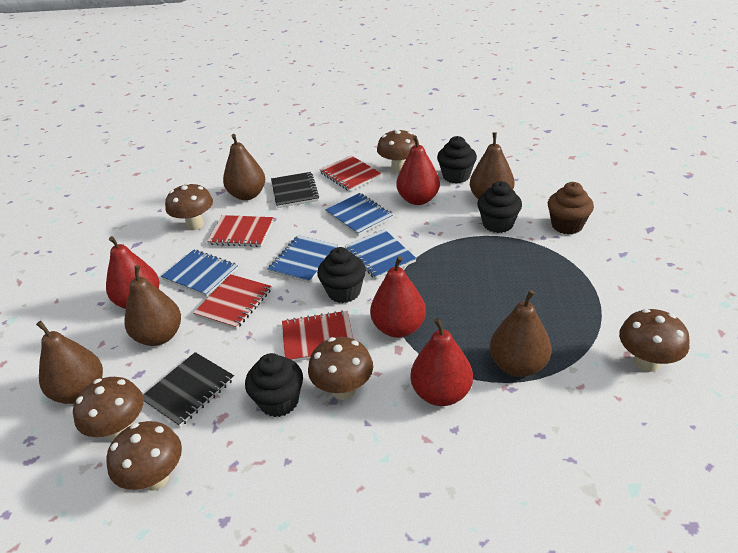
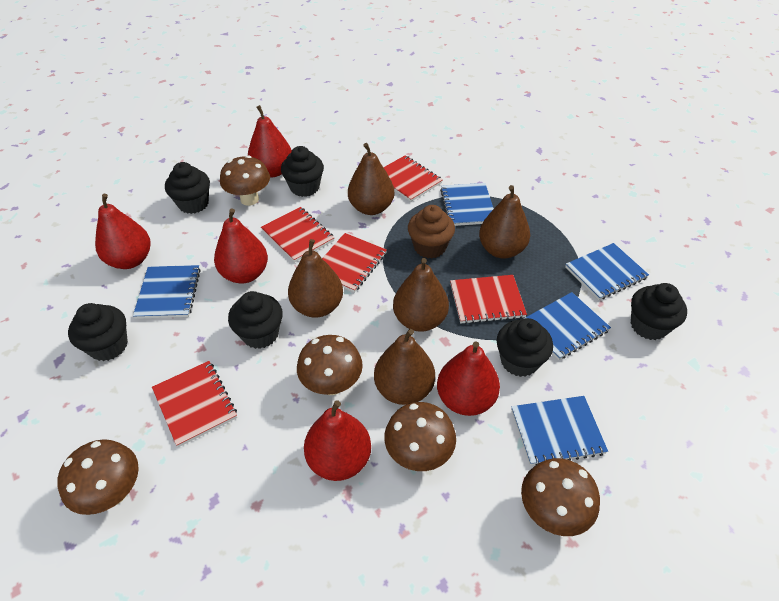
black cupcake: [245,353,303,417] [317,247,366,303] [437,136,477,184] [477,181,522,233] = 4 -> [68,303,128,361] [165,162,210,214] [228,291,283,349] [281,146,324,197] [497,318,553,377] [631,283,687,340] = 6
black notebook: [143,352,234,427] [271,172,319,208] = 2 -> none = 0
blue notebook: [161,250,238,297] [268,235,338,283] [325,193,393,236] [345,229,417,279] = 4 -> [133,265,201,319] [440,183,494,226] [511,396,608,465] [523,292,611,360] [565,243,649,300] = 5
brown mushroom: [73,377,144,441] [106,421,182,491] [165,183,213,230] [308,337,373,400] [377,129,419,173] [619,309,690,372] = 6 -> [57,439,139,515] [220,155,270,206] [297,335,363,395] [384,402,456,471] [521,458,600,536] = 5
red notebook: [193,274,271,330] [207,215,274,247] [282,310,353,362] [320,155,382,191] = 4 -> [152,361,237,447] [261,207,335,262] [322,233,387,293] [384,155,443,202] [450,275,527,324] = 5
red pear: [106,236,160,309] [370,256,426,338] [396,136,440,205] [410,318,473,406] = 4 -> [95,194,151,269] [214,208,268,283] [248,105,292,177] [304,400,371,481] [437,341,500,416] = 5

